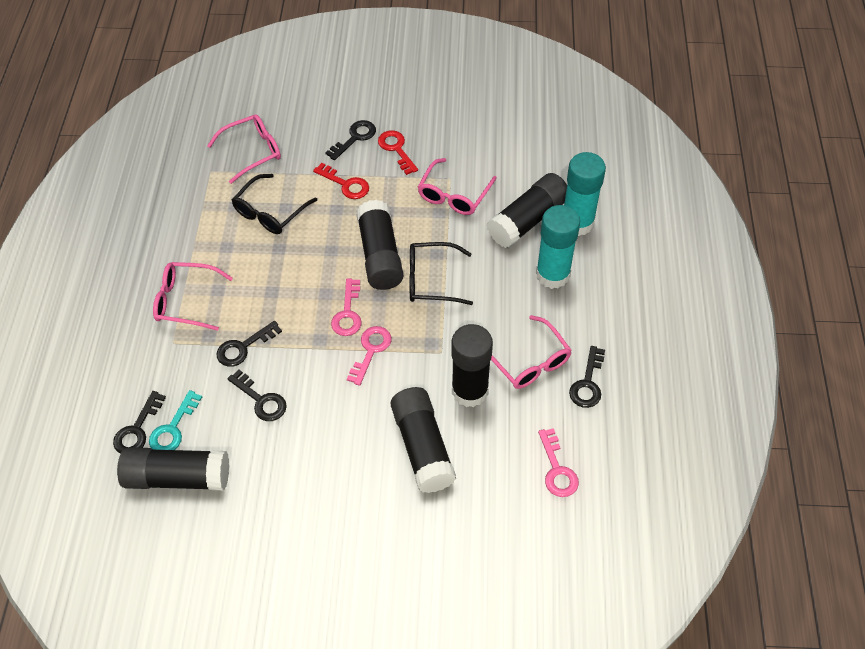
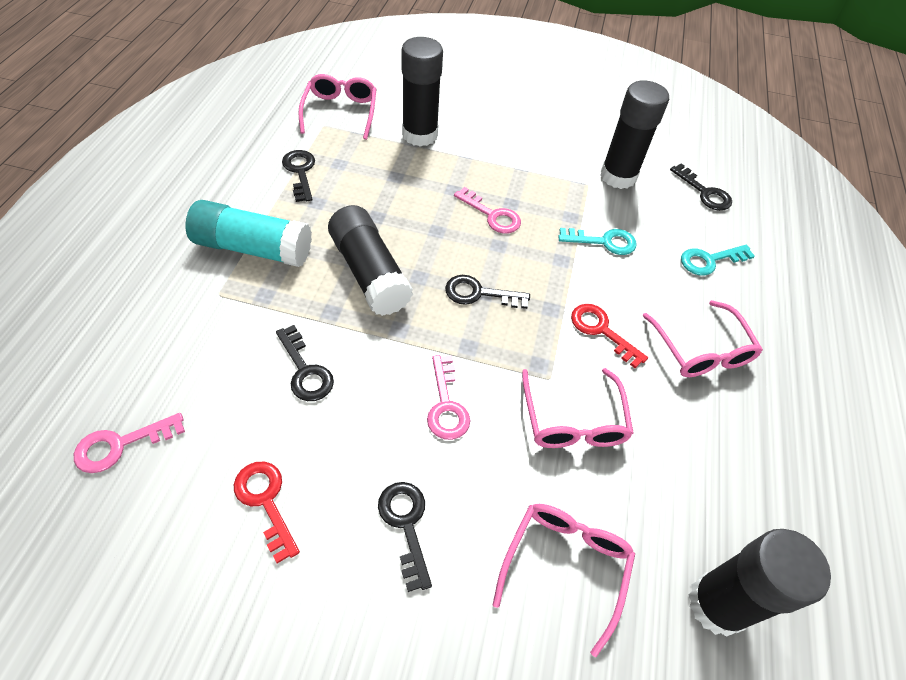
black glasses: [232,174,317,234] [410,242,473,305] = 2 -> none = 0
black glue stick: [117,447,229,490] [356,200,403,290] [391,387,456,493] [451,324,493,407] [487,173,567,248] = 5 -> [328,205,413,316] [402,37,443,147] [600,80,669,189] [688,529,831,636] = 4
turquoise glue stick: [536,205,580,289] [564,152,606,236] = 2 -> [185,200,312,267] = 1
turquoise key: [149,390,202,450] = 1 -> [558,228,636,255] [681,245,755,276] = 2

